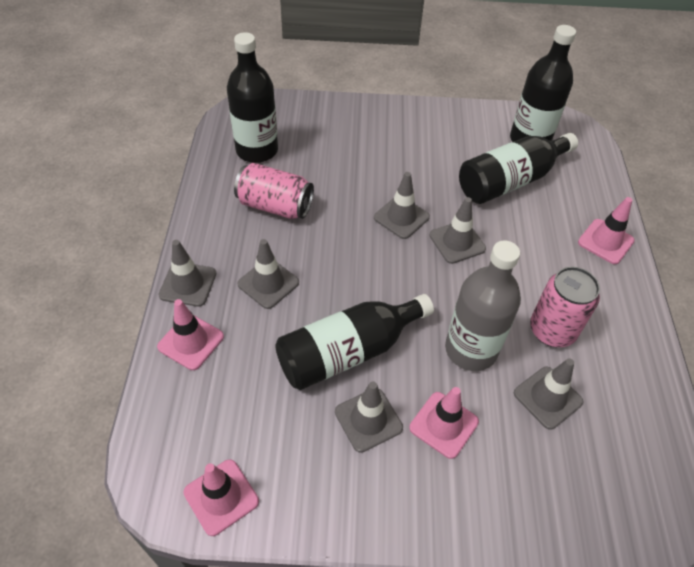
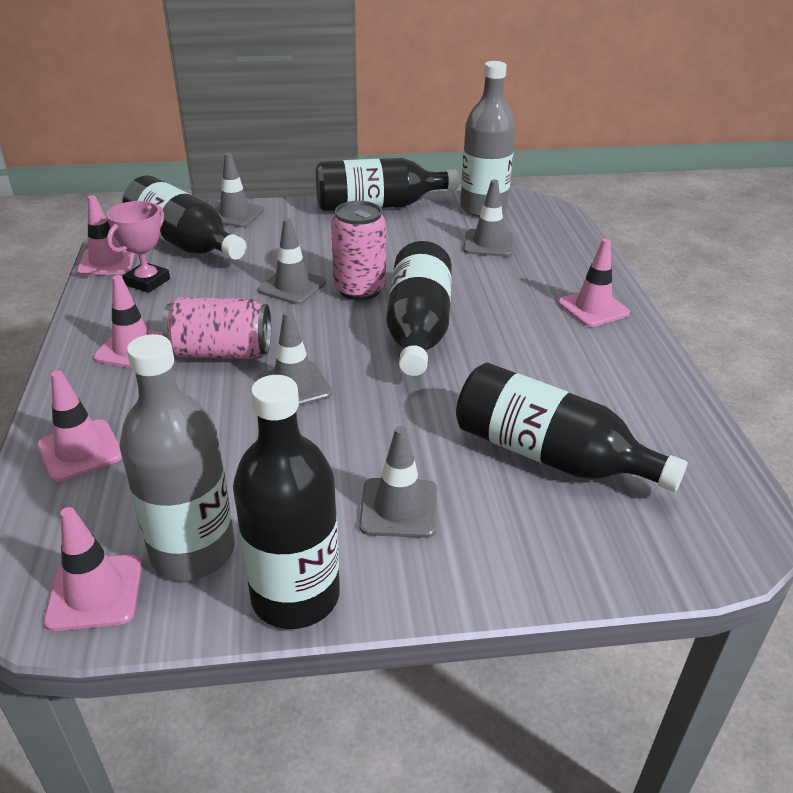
black bottle: [227,32,278,163] [275,294,434,390] [459,133,578,204] [510,25,576,142] = 4 -> [122,175,246,260] [233,375,340,629] [316,158,459,211] [386,241,452,376] [456,362,687,492] = 5
grey bottle: [445,241,521,371] = 1 -> [119,334,235,580] [460,61,516,217] = 2
grey traffic cone: [158,240,216,307] [237,239,299,309] [335,382,403,453] [374,172,430,239] [429,197,486,264] [514,358,584,430] = 6 -> [215,153,264,228] [256,311,332,406] [258,218,326,305] [359,426,437,538] [463,179,514,257] = 5
pink traffic cone: [157,299,224,370] [184,459,259,536] [409,387,479,459] [578,197,635,264] = 4 -> [37,370,122,482] [44,507,142,631] [77,195,135,276] [94,275,163,368] [558,238,630,327] = 5
pink trophy: none = 0 -> [107,201,170,293] = 1

